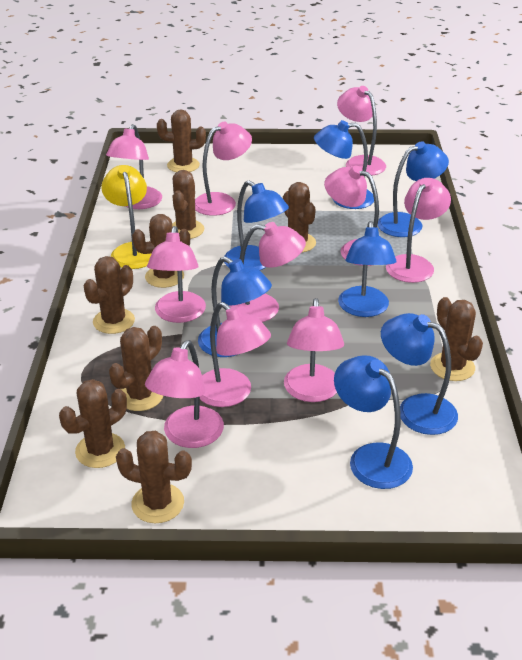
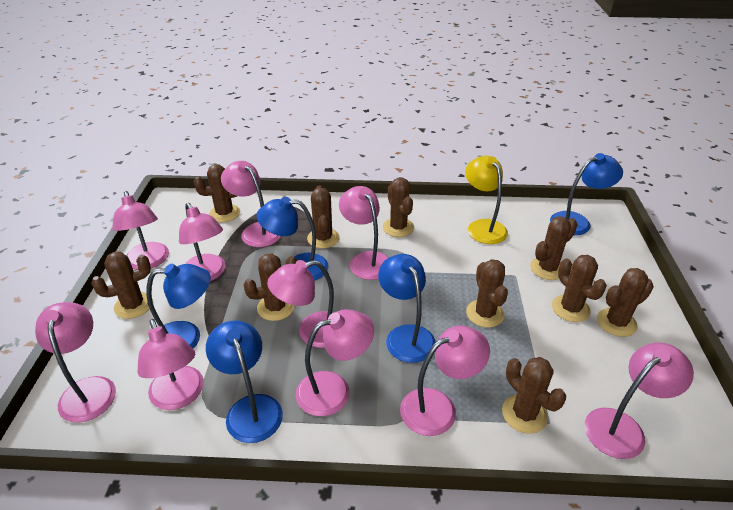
blue lamp: [198,256,272,357] [224,180,289,270] [314,120,374,209] [334,355,413,489] [338,221,396,317] [378,141,449,237] [381,313,458,435] = 7 -> [146,264,211,349] [206,321,283,443] [257,197,329,281] [378,254,436,363] [550,153,623,235] = 5
brown cactus: [59,379,127,468] [83,256,135,334] [109,326,163,411] [116,431,192,523] [132,214,190,288] [157,109,206,172] [172,170,204,239] [283,182,316,253] [430,297,483,381] = 9 -> [92,252,153,319] [194,164,240,222] [244,253,297,321] [307,186,340,248] [383,178,414,237] [466,259,508,328] [502,357,566,434] [530,216,578,280] [552,255,607,322] [597,268,654,337] = 10

